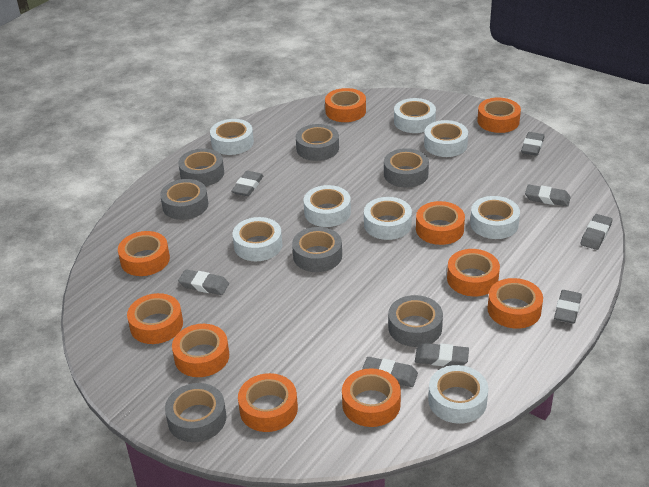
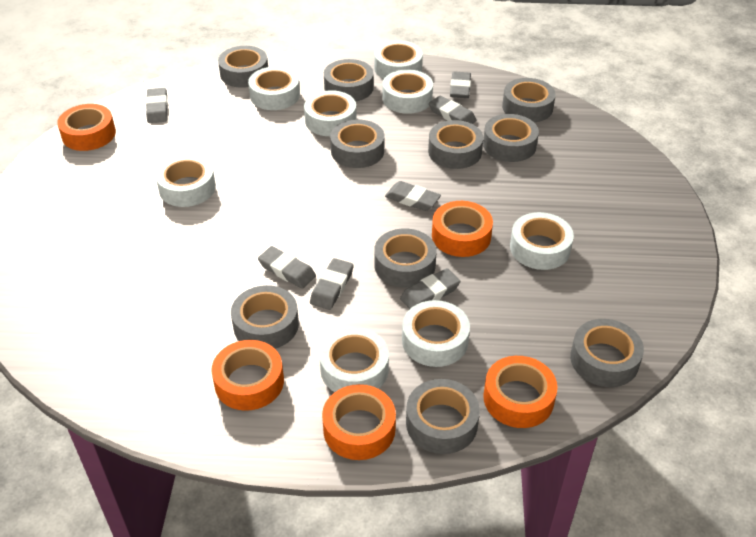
grey eraser: [178,269,229,295] [231,171,263,196] [362,357,418,387] [415,343,469,366] [521,132,545,156] [525,185,571,207] [554,290,582,324] [581,214,612,250] = 8 -> [146,88,168,123] [258,246,316,289] [310,258,354,310] [385,181,441,211] [400,268,461,309] [429,96,476,124] [450,71,471,98] = 7
grey tape: [160,179,208,220] [165,383,226,442] [178,148,224,186] [292,227,342,272] [296,124,339,161] [384,148,429,188] [388,295,443,347] = 7 -> [218,46,268,88] [231,285,299,349] [324,59,374,101] [330,120,384,168] [374,228,437,288] [406,379,480,454] [428,120,483,169] [483,114,539,162] [502,78,556,123] [570,319,644,387] = 10
orange tape: [118,231,170,276] [127,293,183,344] [172,324,229,377] [238,373,298,432] [325,88,366,122] [342,368,401,427] [416,201,465,245] [447,249,500,296] [477,98,521,133] [488,278,543,329] = 10 -> [57,104,116,151] [211,340,284,411] [322,384,396,460] [432,201,493,257] [483,356,558,428] = 5

